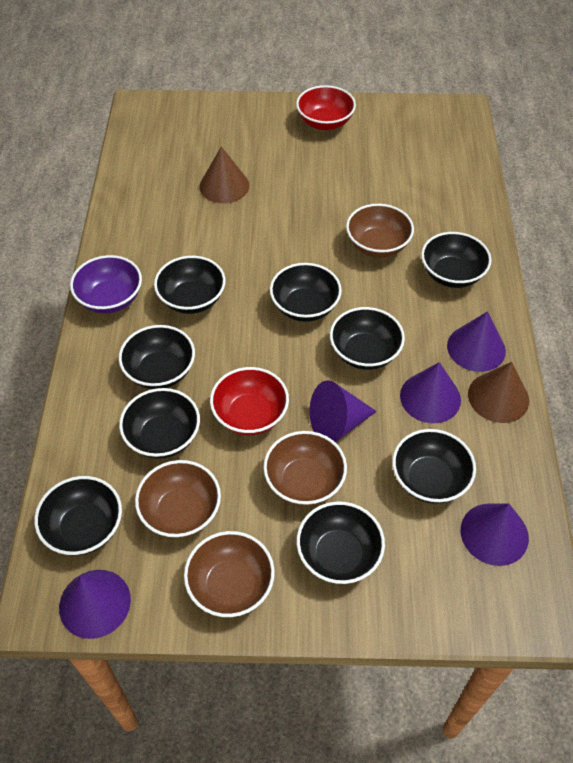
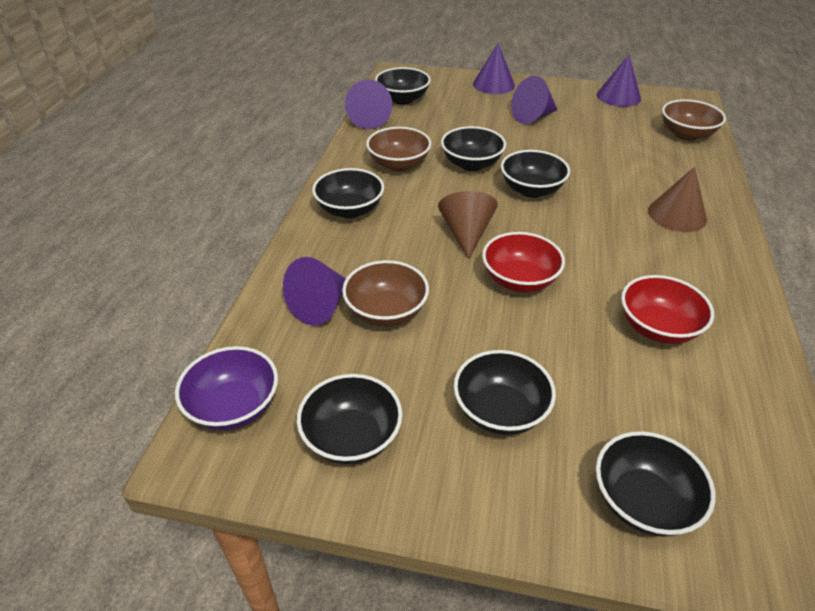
black bowl: [34,476,122,555] [119,325,195,389] [119,388,200,459] [154,256,226,314] [270,263,342,322] [296,502,385,584] [330,307,405,370] [392,429,476,504] [421,232,492,288] = 9 -> [297,374,402,464] [312,168,384,219] [375,67,431,105] [441,126,506,171] [454,350,556,435] [501,150,570,198] [596,431,716,537] = 7
brown bowl: [135,460,221,538] [184,531,275,617] [263,431,347,506] [346,204,414,258] = 4 -> [342,260,429,327] [366,127,431,171] [662,99,726,141] = 3

